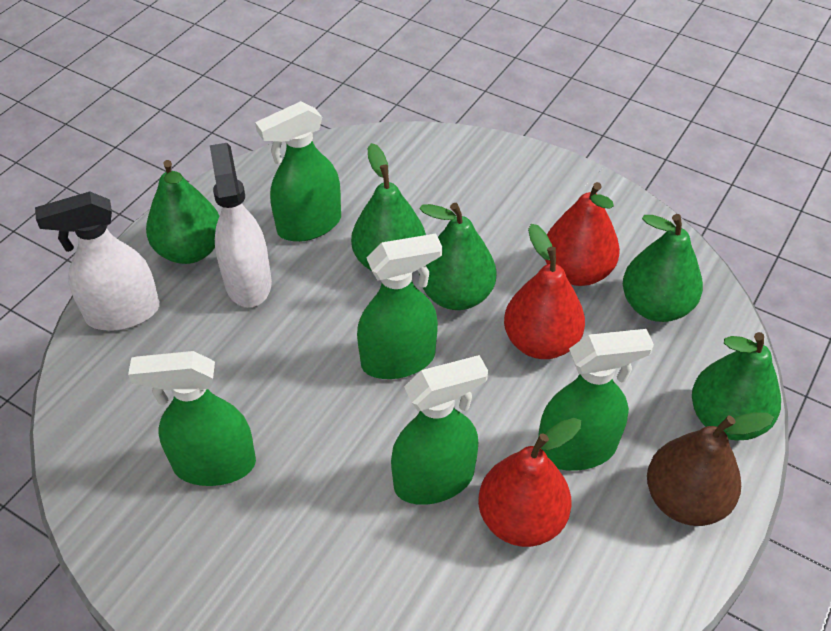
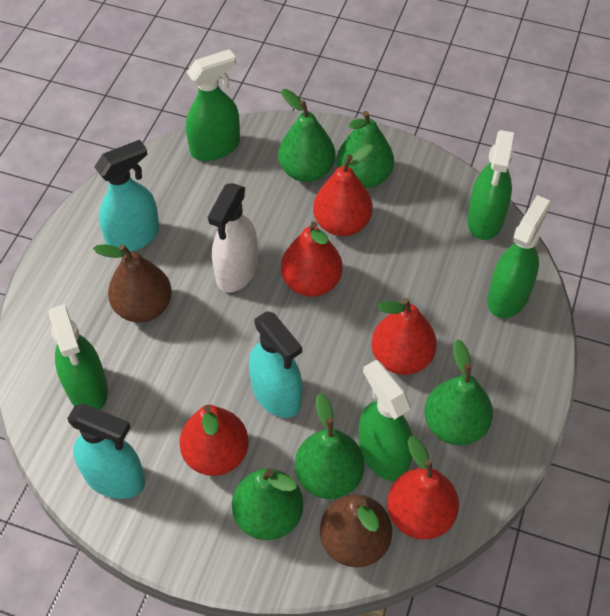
brown pear: [647,412,774,526] = 1 -> [93,244,172,323] [320,494,392,567] = 2
red pear: [478,418,581,547] [504,224,585,359] [545,182,620,286] = 3 -> [179,405,249,476] [281,221,342,297] [313,144,373,236] [371,298,437,375] [387,436,459,539] = 5
turquoise spray bottle: none = 0 -> [67,404,145,499] [94,140,160,252] [249,311,302,418] = 3
white spray bottle: [35,192,160,331] [210,143,272,307] = 2 -> [208,183,258,292] = 1

